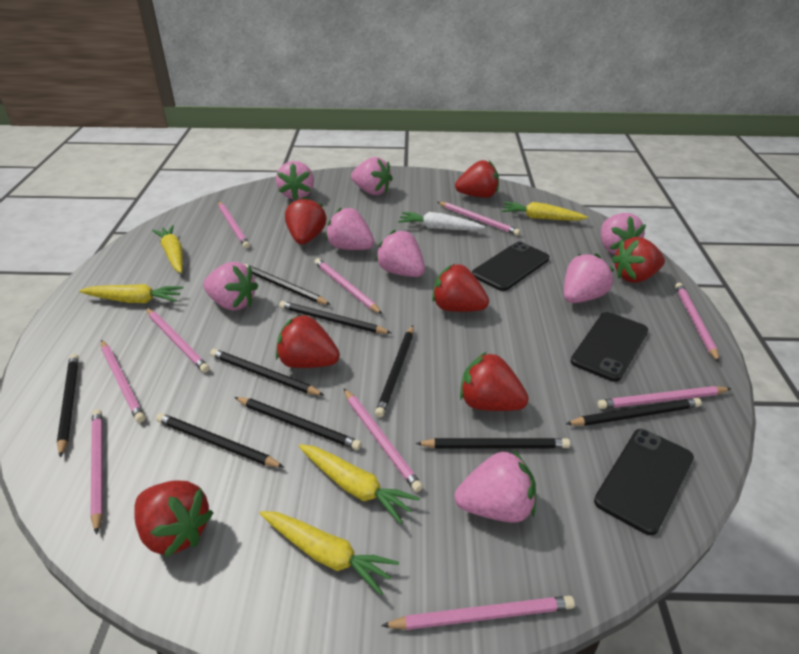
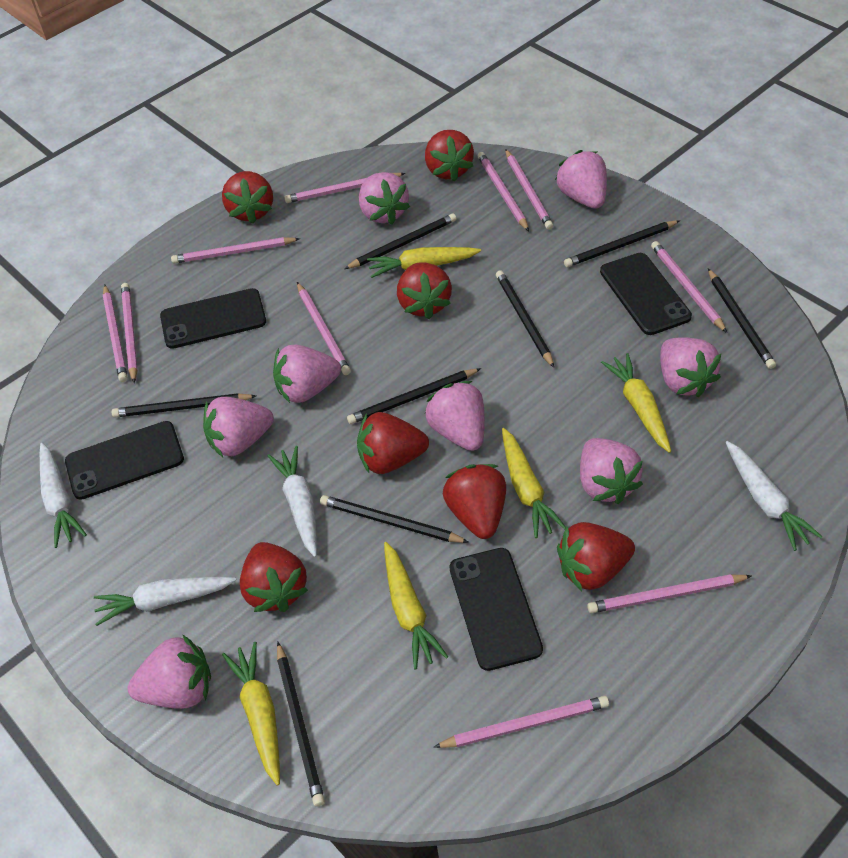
black pencil: [57,354,79,458] [156,413,284,467] [210,349,324,395] [234,397,362,450] [244,264,331,305] [279,301,391,334] [375,325,413,417] [415,438,570,449] [566,398,702,426] = 9 -> [111,393,256,418] [277,642,325,806] [320,495,469,543] [344,213,456,269] [347,368,481,424] [496,270,554,368] [564,220,680,267] [708,269,776,369] = 8
black phone: [472,241,549,291] [571,312,648,382] [594,429,694,535] = 3 -> [65,421,184,500] [160,288,266,349] [450,548,543,671] [600,253,692,335] = 4
white carrot: [398,212,485,230] = 1 -> [40,443,87,548] [94,577,236,626] [267,446,317,557] [726,441,823,551] = 4

